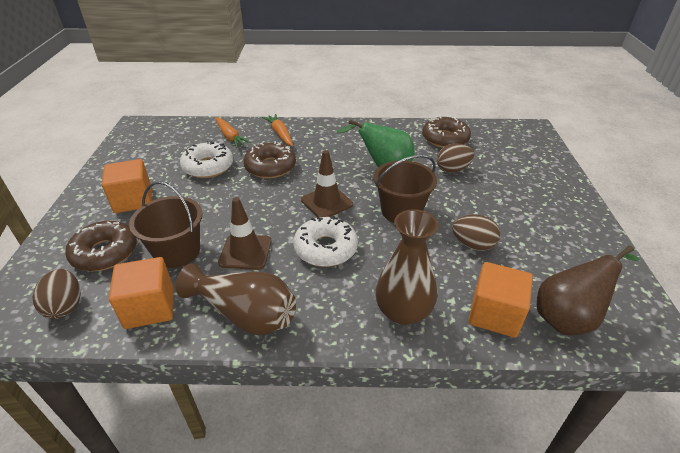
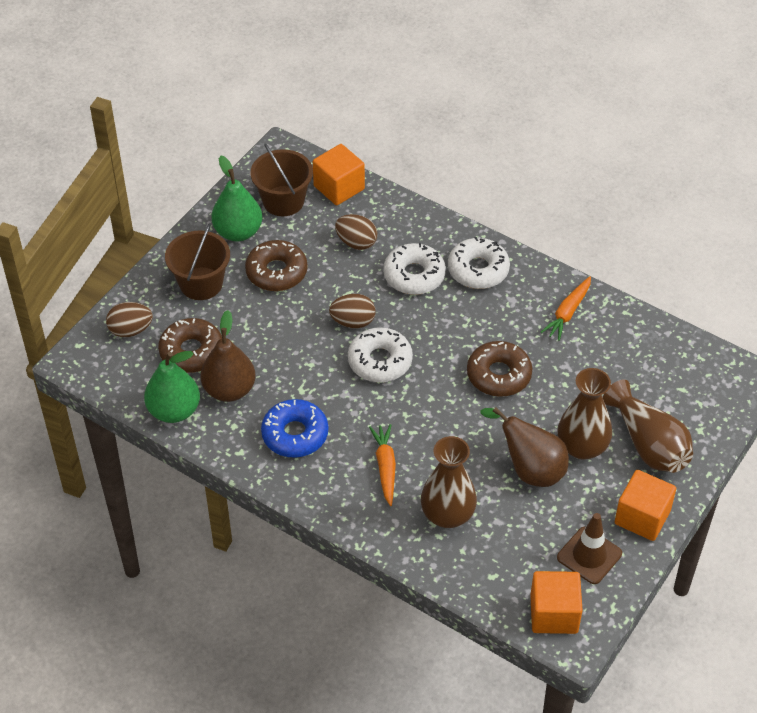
blue donut: none = 0 -> [261,399,328,458] = 1
brown pear: [537,246,639,335] = 1 -> [200,310,256,402] [480,407,569,487] = 2
brown traffic cone: [218,197,272,270] [301,150,353,217] = 2 -> [557,513,622,584] = 1
brown vase: [176,263,296,335] [376,209,438,325] = 2 -> [421,436,477,528] [557,368,612,460] [603,380,693,473] = 3
green pear: [337,120,415,167] = 1 -> [144,351,200,423] [211,156,262,241] = 2
white donut: [180,141,233,178] [293,216,358,267] = 2 -> [348,327,413,382] [383,243,446,295] [448,237,510,289] = 3

